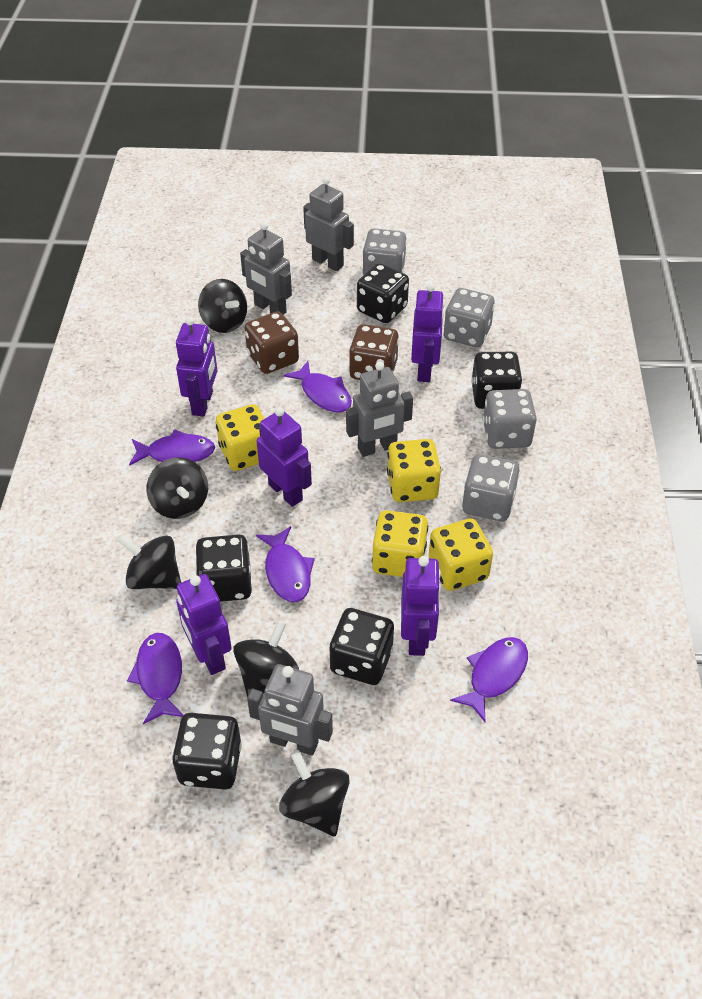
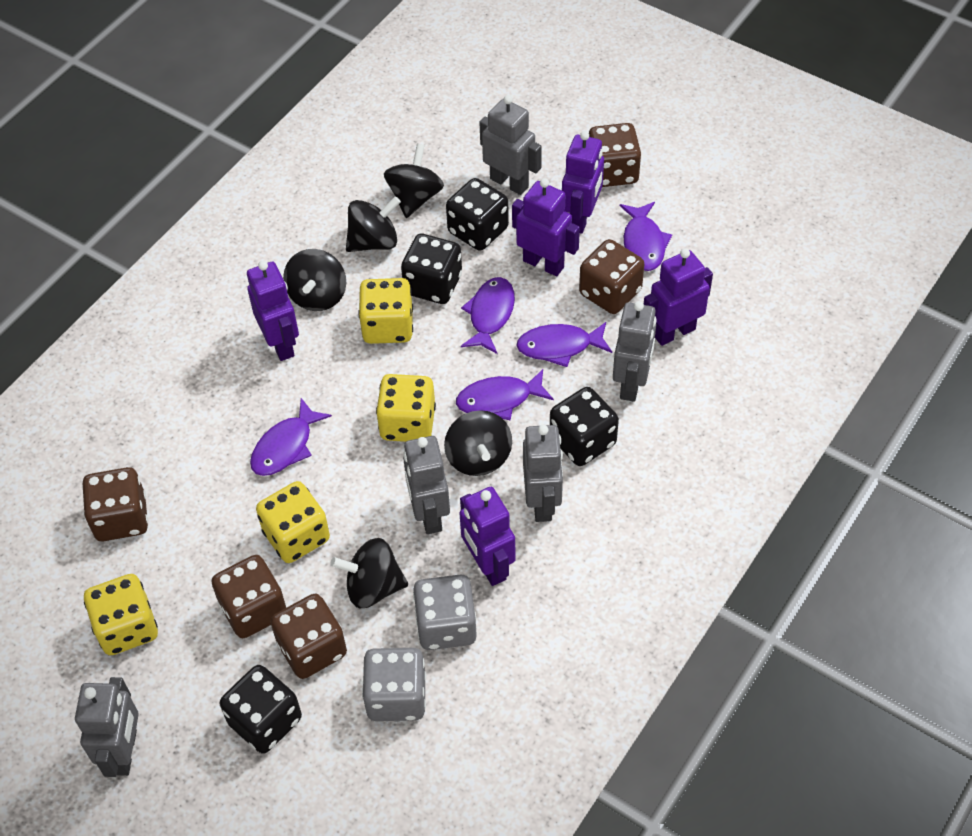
black dice: [172,713,242,790] [196,535,252,602] [329,608,394,685] [357,263,409,323] [471,352,522,409] = 5 -> [220,665,302,754] [401,234,462,304] [446,178,509,251] [550,387,619,466] = 4
brown dice: [245,311,299,374] [349,324,399,380] = 2 -> [83,467,148,541] [211,555,286,638] [271,594,347,679] [579,239,644,314] [589,123,641,187] = 5
grey dice: [363,228,407,275] [444,288,495,347] [462,454,520,521] [483,389,537,449] = 4 -> [362,648,426,721] [413,574,477,650] = 2
grey robot: [240,222,292,315] [247,664,333,756] [303,177,354,271] [346,361,413,457] = 4 -> [75,677,139,777] [403,436,450,534] [479,95,542,195] [523,425,563,522] [613,301,656,402] = 5

